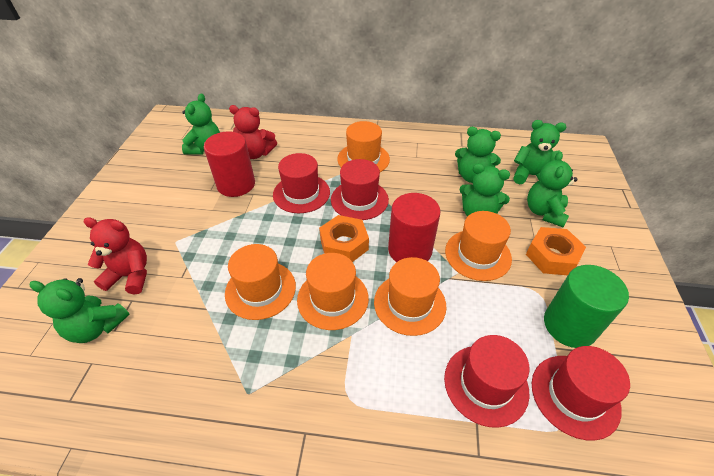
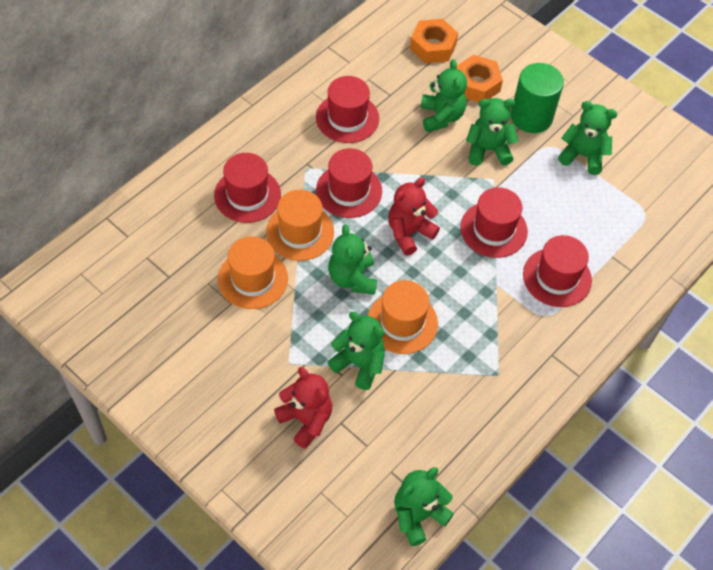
orange hat: [225,244,296,320] [297,253,369,330] [337,121,390,172] [374,257,447,336] [445,211,512,281] = 5 -> [218,236,288,309] [266,190,334,261] [368,280,438,354] = 3
red cylinder: [204,131,255,197] [388,193,441,262] = 2 -> none = 0
red hat: [273,153,330,213] [331,159,389,220] [444,335,530,428] [532,346,630,440] = 4 -> [214,153,281,223] [316,76,379,143] [316,148,382,218] [460,187,528,258] [523,235,592,307] = 5

